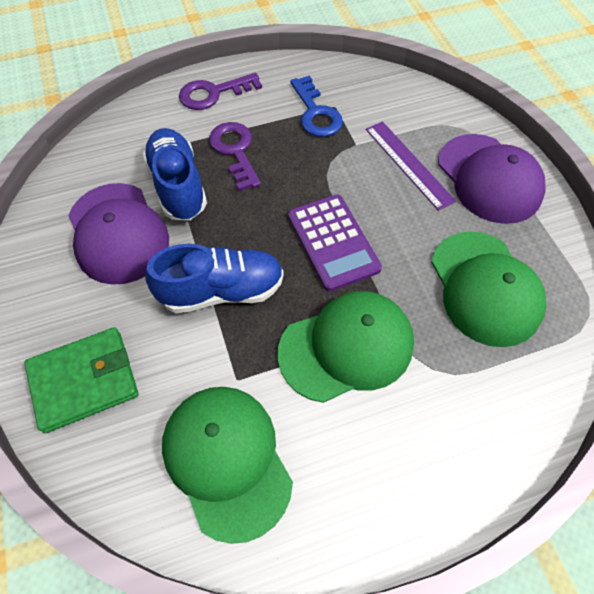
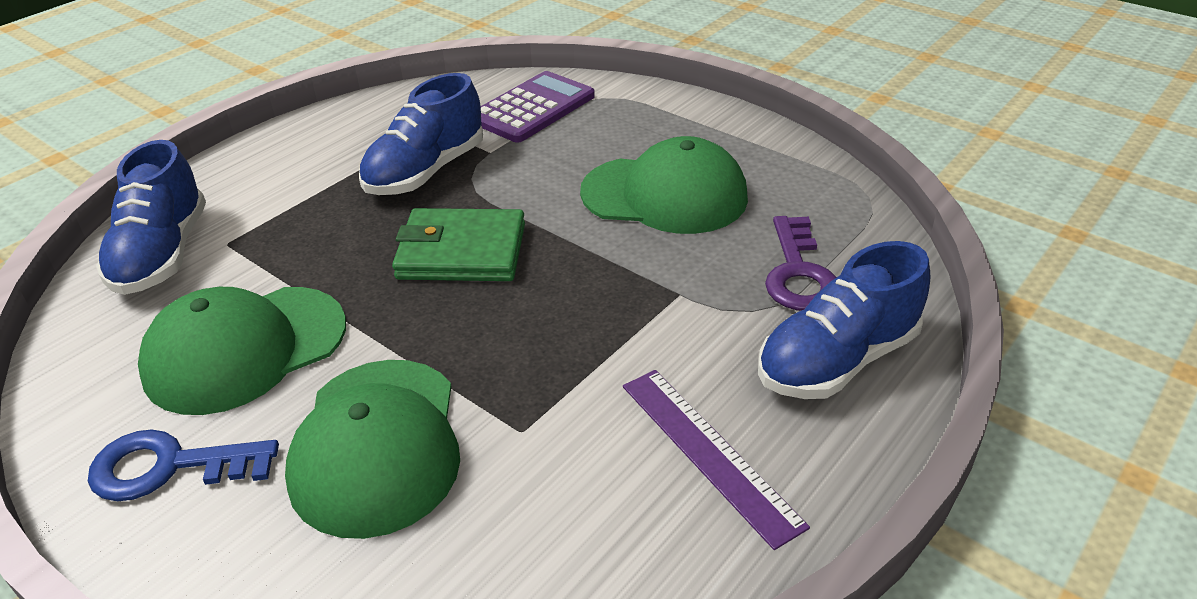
blue shoe: [143,128,207,220] [145,244,284,313] = 2 -> [96,140,206,295] [359,73,483,195] [758,241,931,399] = 3
purple cap: [68,183,169,285] [438,134,546,224] = 2 -> none = 0
purple key: [179,73,262,110] [209,122,261,191] = 2 -> [765,216,837,311] = 1

